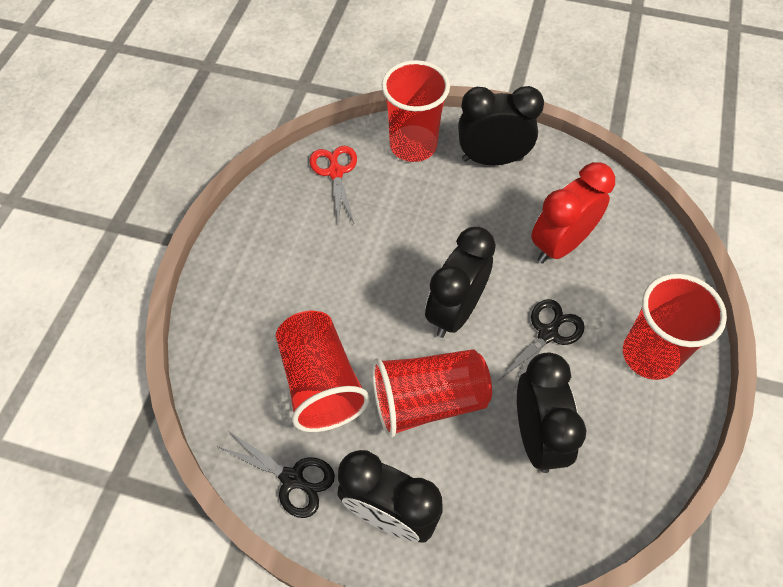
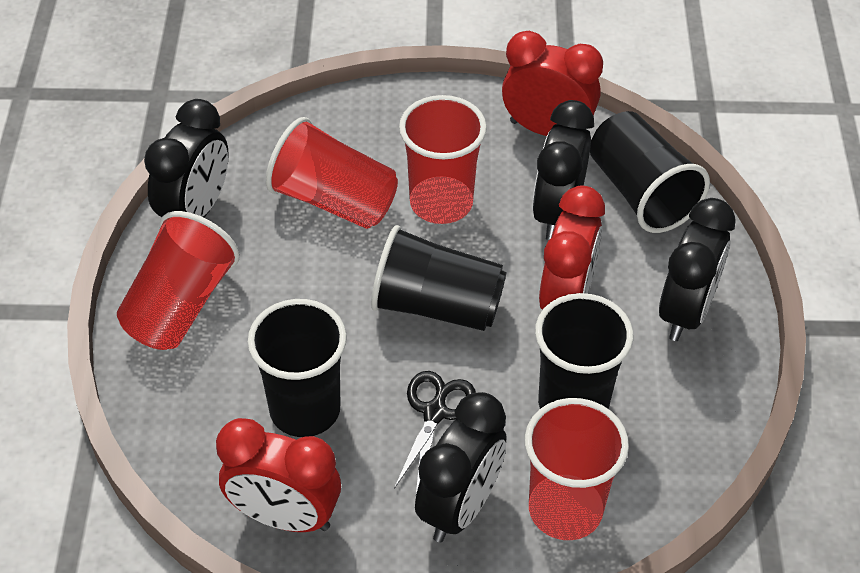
black cup: none = 0 -> [248,299,347,437] [371,225,507,331] [535,293,633,409] [590,111,710,233] = 4
black scissors: [218,432,335,518] [497,299,585,393] = 2 -> [394,371,476,494] = 1
red clock: [531,162,615,264] = 1 -> [216,418,341,532] [502,31,603,136] [539,185,605,310] = 3
red scissors: [309,146,357,224] = 1 -> none = 0

